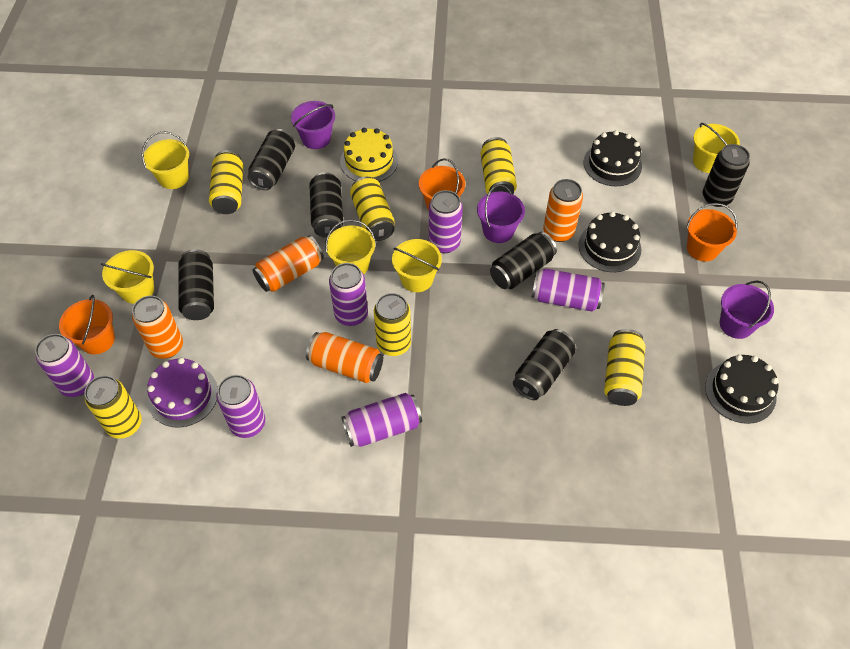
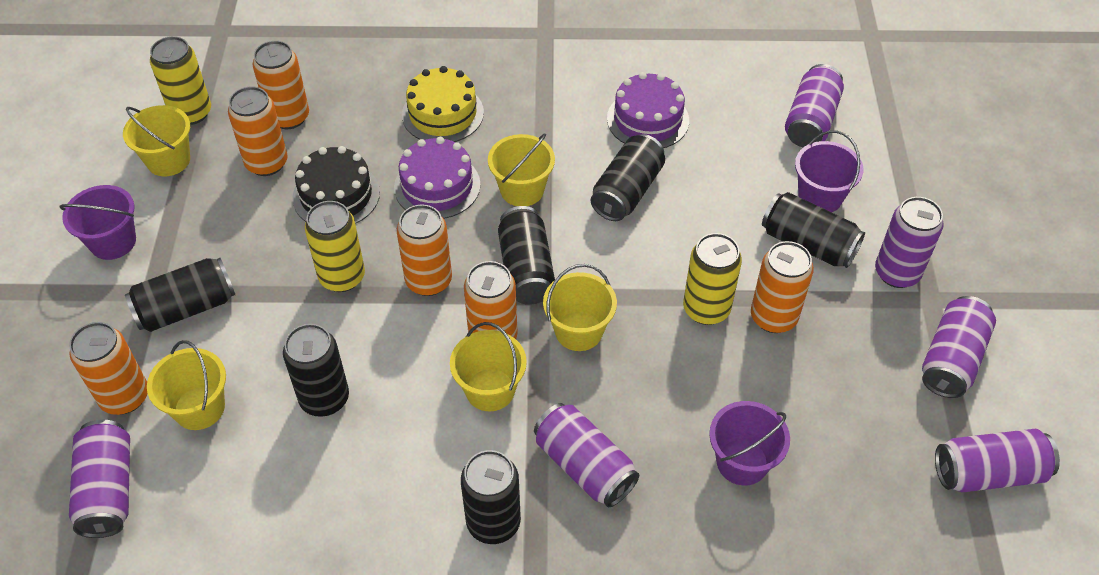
black cake: [579,211,641,272] [584,130,642,186] [705,354,779,424] = 3 -> [292,146,380,224] = 1
orange bucket: [59,295,115,355] [419,159,465,211] [686,203,738,262] = 3 -> none = 0
orange can: [132,295,183,359] [253,235,324,292] [306,332,383,383] [543,179,583,242] = 4 -> [69,322,147,415] [228,86,288,176] [252,41,309,129] [397,204,452,296] [464,261,518,339] [751,241,814,333] = 6
purple cake: [147,358,218,428] = 1 -> [394,137,481,219] [607,72,689,148] = 2
yellow can: [85,375,142,439] [209,150,243,214] [350,177,395,241] [374,293,411,356] [481,137,517,194] [604,329,645,406] = 6 -> [150,36,211,125] [305,201,365,292] [683,233,742,325] = 3

